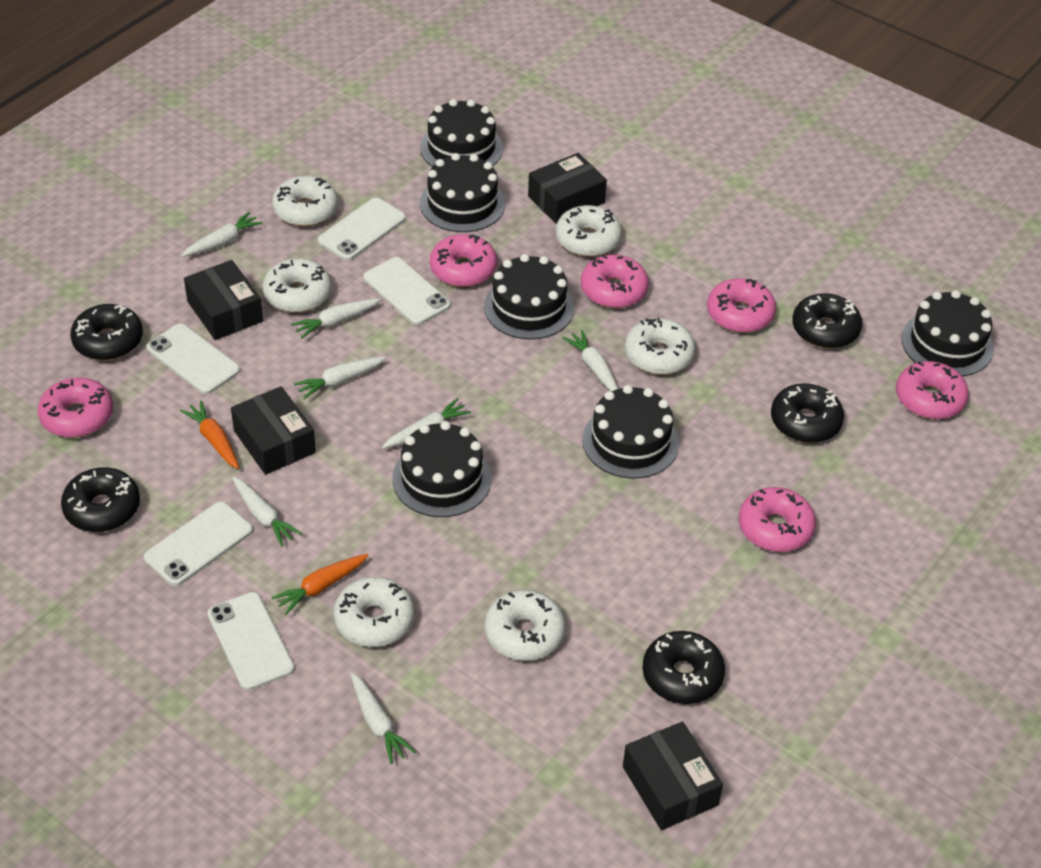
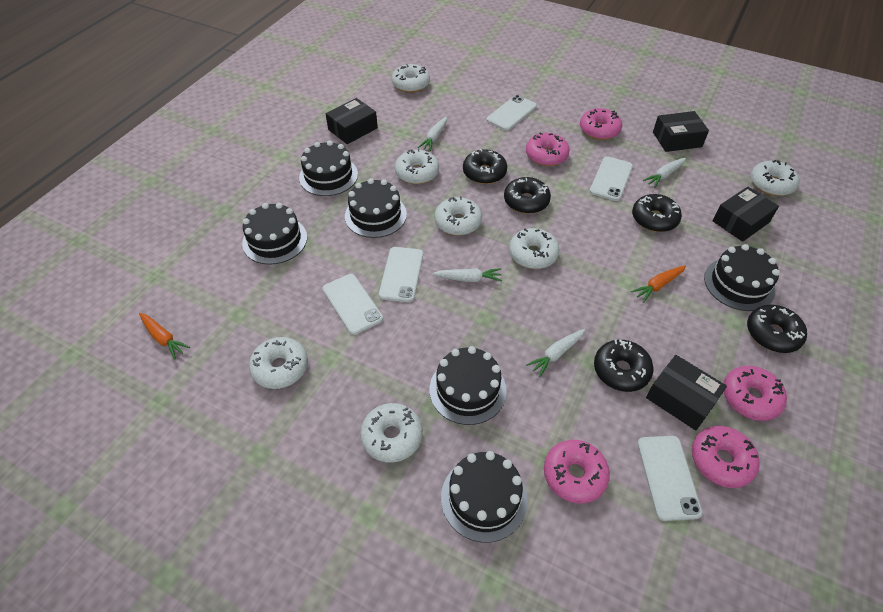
pink donut: [38,377,113,438] [430,234,497,287] [581,254,649,308] [707,278,776,333] [739,487,816,552] [896,361,969,419] = 6 -> [526,132,570,166] [544,440,610,504] [580,108,622,140] [692,426,760,488] [723,366,787,421] = 5
white carrot: [181,212,262,257] [232,477,302,547] [291,298,381,339] [294,357,386,399] [351,672,416,764] [382,398,471,449] [563,330,618,391] = 7 -> [418,116,447,151] [432,268,502,282] [526,329,585,377] [643,158,686,188] = 4
white donut: [262,259,332,313] [272,176,338,227] [334,577,414,647] [484,590,565,661] [556,205,622,257] [625,318,695,375] = 6 -> [249,337,308,389] [360,403,423,463] [392,64,430,93] [395,149,439,184] [434,196,482,236] [509,228,559,269] [750,160,800,196] = 7

